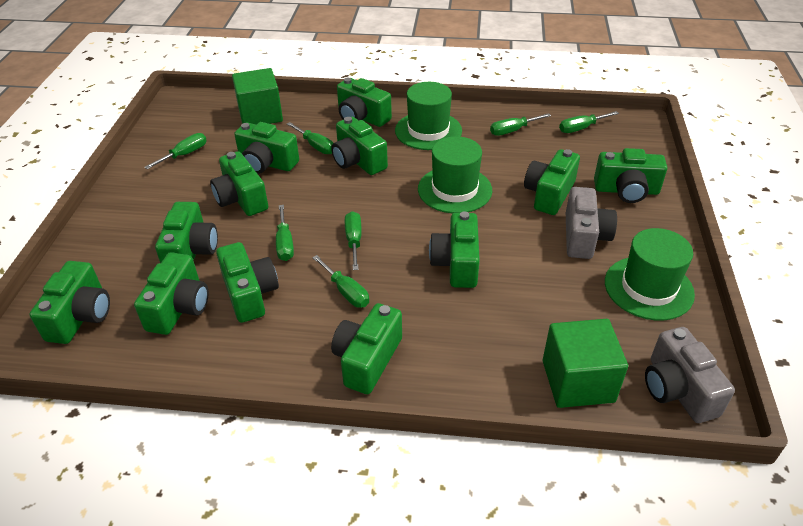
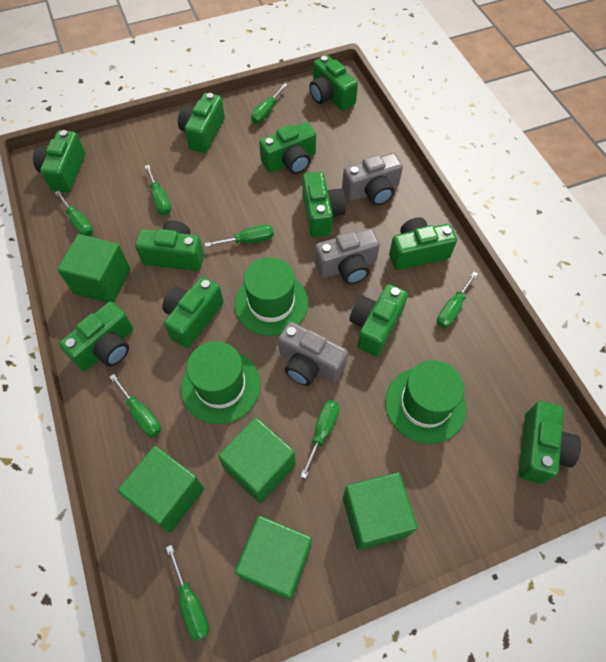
green camera: [29,261,110,344] [134,252,208,335] [155,202,218,263] [210,151,268,216] [216,242,279,323] [234,122,299,174] [331,117,388,175] [331,303,402,394] [337,78,392,127] [429,211,480,288] [524,149,580,215] [594,148,667,203] = 12 -> [33,130,85,193] [59,301,133,371] [135,220,204,271] [162,276,224,348] [178,93,225,153] [259,122,316,174] [302,172,346,237] [309,55,358,111] [349,284,408,357] [389,217,457,270] [518,401,581,484] = 11
green cube: [232,68,283,125] [543,319,628,408] = 2 -> [57,234,131,303] [117,446,204,532] [218,417,295,503] [235,516,312,600] [343,472,418,550] = 5
green screwdriver: [144,133,207,169] [276,205,294,261] [287,122,333,154] [312,255,369,307] [345,211,362,270] [490,113,551,136] [559,111,619,133] = 7 -> [55,191,93,236] [110,374,161,437] [145,165,171,215] [166,545,209,641] [204,225,274,247] [251,83,287,124] [300,400,340,479] [437,272,478,328] = 8
grey camera: [566,187,617,259] [645,327,735,423] = 2 -> [278,322,348,386] [315,228,380,284] [342,153,403,205] = 3

